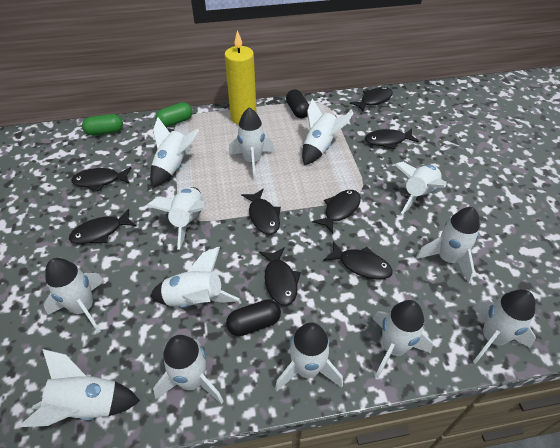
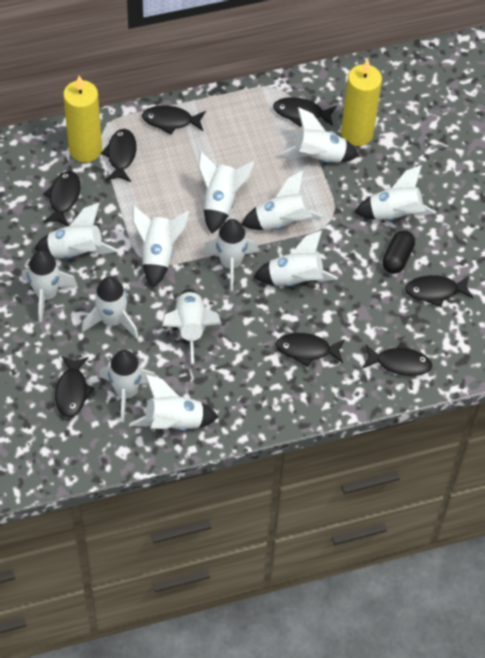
black capsule: [226,299,281,336] [286,89,309,118] = 2 -> [382,230,415,274] = 1
green capsule: [82,114,123,136] [155,102,192,127] = 2 -> none = 0
yellow candle: [225,30,257,125] = 1 -> [63,76,102,162] [341,59,382,146] = 2

